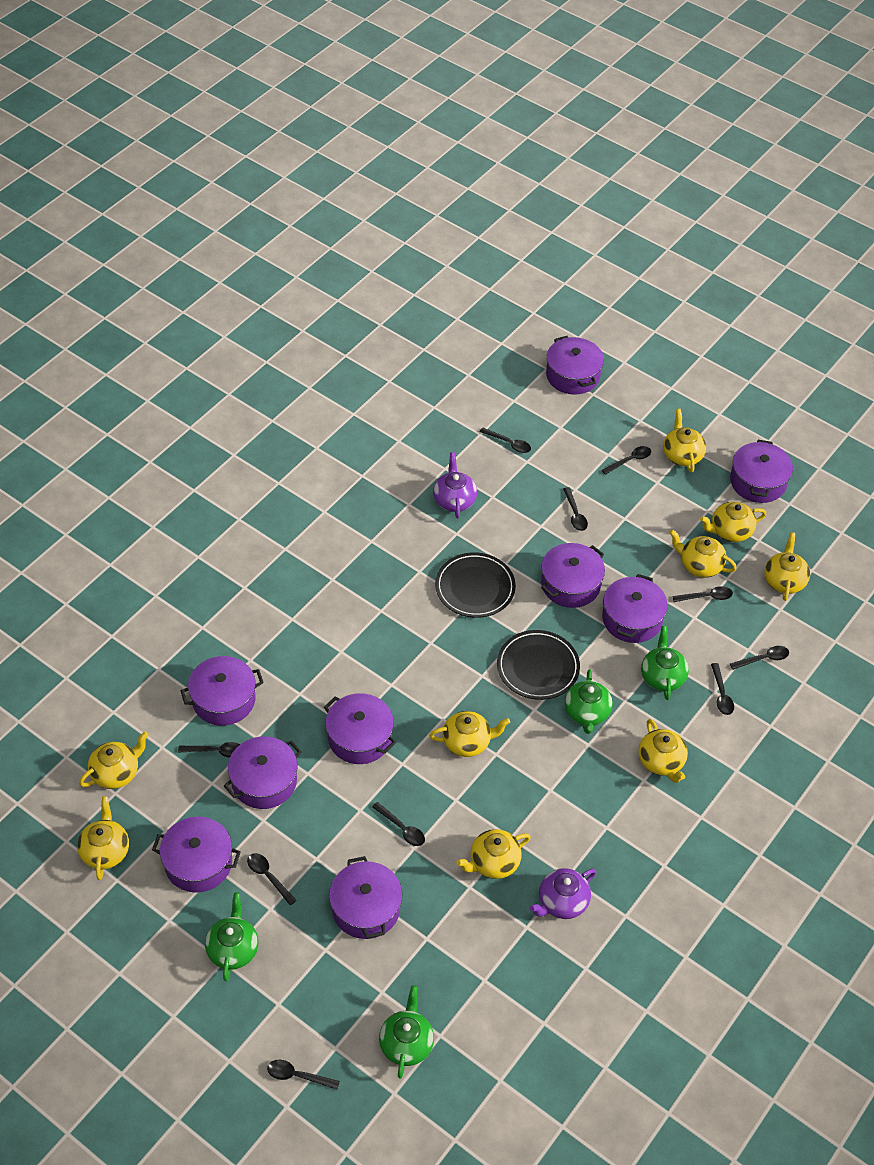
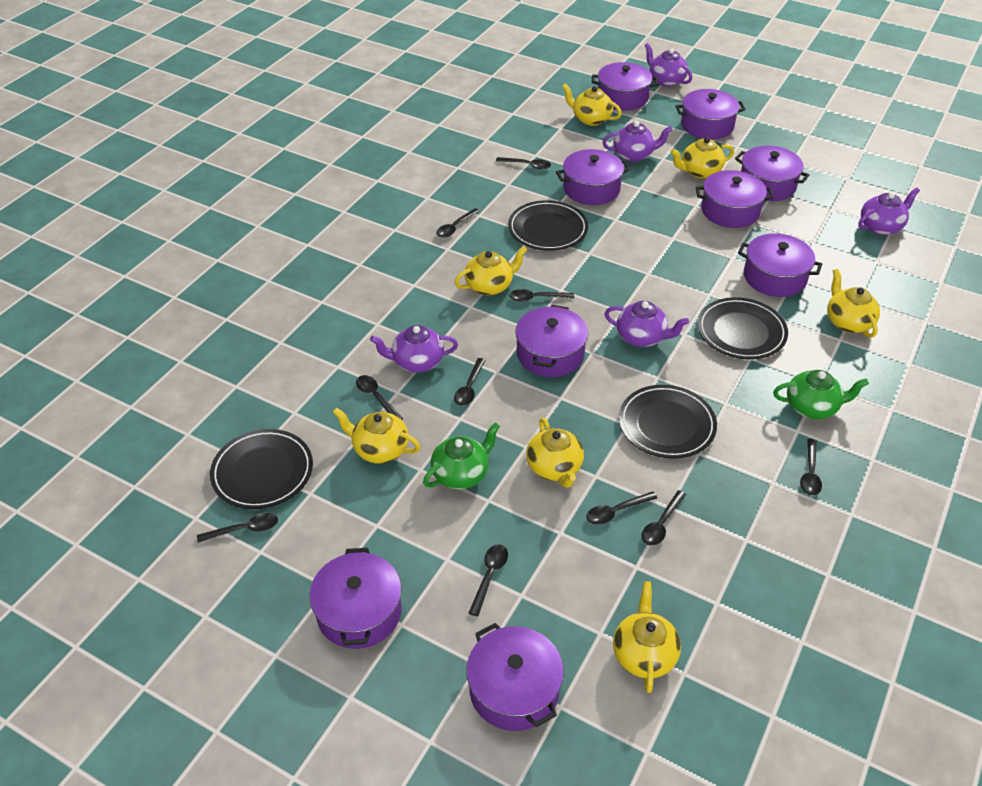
black plate: [435,552,516,618] [497,630,580,700] = 2 -> [210,429,313,509] [508,200,588,251] [619,385,717,459] [698,297,788,359] = 4
green teapot: [205,892,258,981] [379,985,434,1079] [564,669,613,734] [641,626,689,700] = 4 -> [423,422,500,490] [773,370,869,419] = 2
purple teapot: [433,452,477,519] [530,868,597,919] = 2 -> [370,325,458,373] [603,121,673,162] [604,301,689,347] [645,43,692,87] [858,187,920,235] = 5
yellow teapot: [77,796,129,880] [79,731,149,789] [429,711,510,757] [456,829,531,879] [638,719,688,783] [663,409,706,472] [669,530,737,578] [700,502,766,542] [764,532,810,601] = 9 -> [333,408,420,463] [454,246,527,296] [526,418,584,488] [562,84,622,126] [613,581,681,693] [670,137,734,178] [827,269,880,338] = 7

